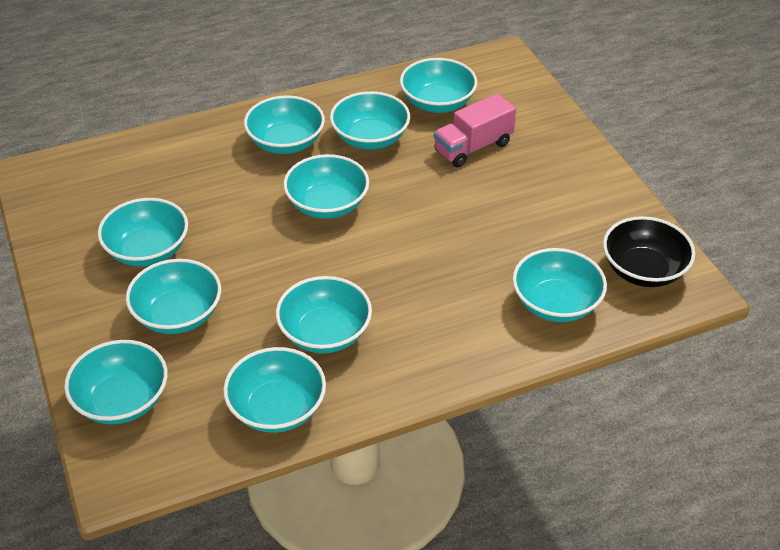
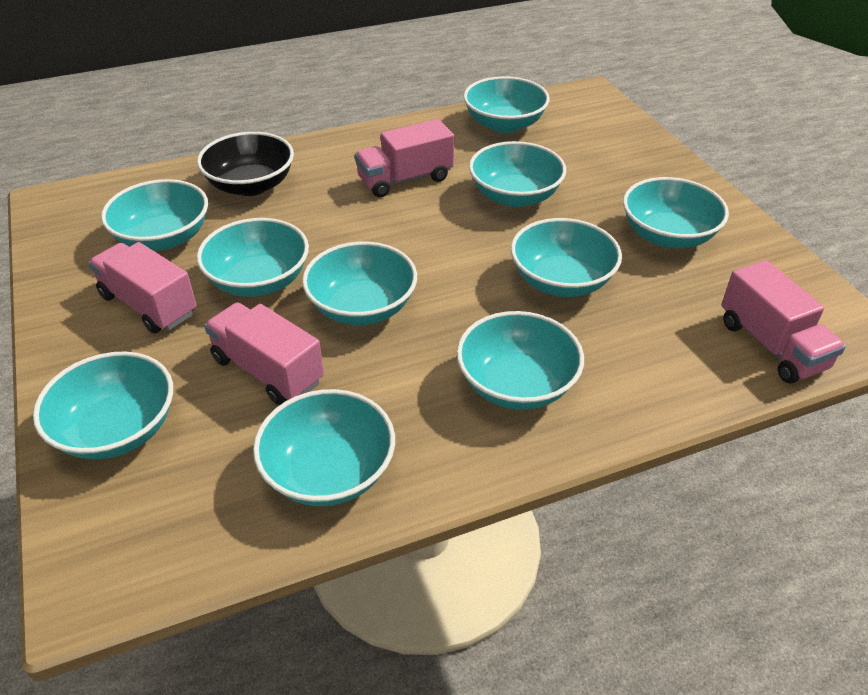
pink truck: [434,93,516,167] = 1 -> [88,242,197,334] [204,302,324,405] [355,119,454,197] [721,260,846,384] = 4

